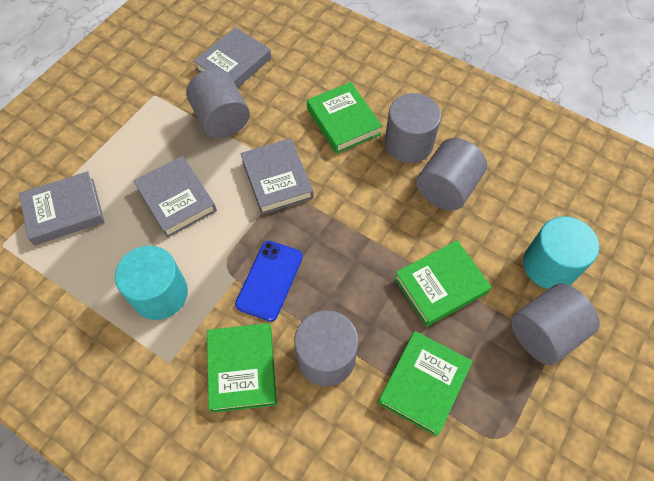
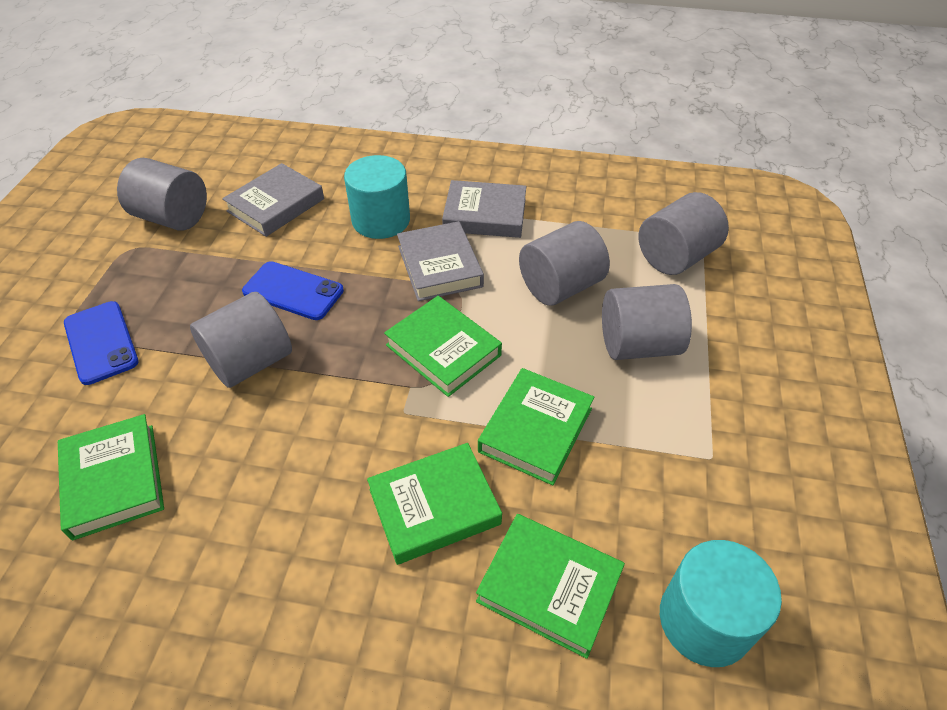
blue phone: [235,241,303,322] = 1 -> [64,301,139,385] [242,261,344,320] = 2
green book: [207,323,277,413] [307,82,382,154] [378,331,473,436] [394,240,492,327] = 4 -> [58,414,164,540] [367,443,502,565] [384,296,502,397] [476,514,625,659] [478,368,594,485] = 5
grey book: [19,171,105,245] [133,156,217,238] [194,27,271,88] [240,138,314,214] = 4 -> [222,163,324,237] [397,221,484,301] [442,180,526,238] = 3

